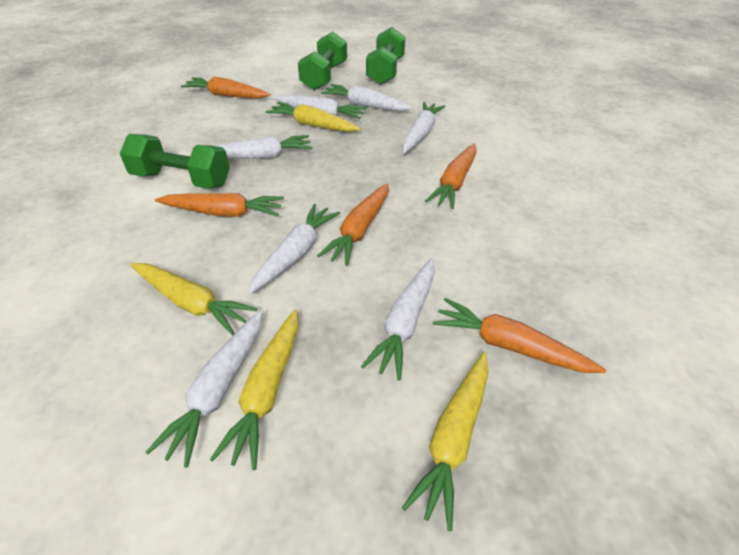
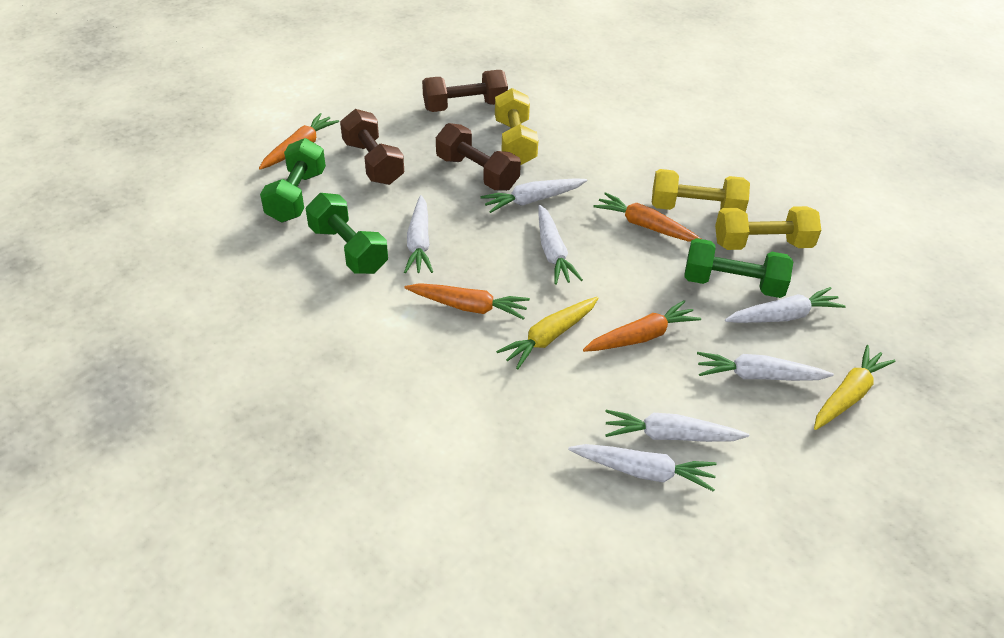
brown dumbbell: none = 0 -> [340,109,404,185] [422,70,508,112] [436,123,521,191] = 3
orange carrot: [155,193,284,217] [181,77,271,98] [317,183,388,266] [425,144,477,209] [432,298,606,373] = 5 -> [259,113,339,170] [405,283,530,320] [583,300,701,352] [593,192,701,242] = 4
yellow carrot: [130,263,257,335] [210,310,299,470] [266,102,361,132] [402,352,489,531] = 4 -> [496,297,598,369] [814,345,896,430] = 2
yellow dumbbell: none = 0 -> [495,88,539,165] [652,169,750,212] [715,206,821,250] = 3

